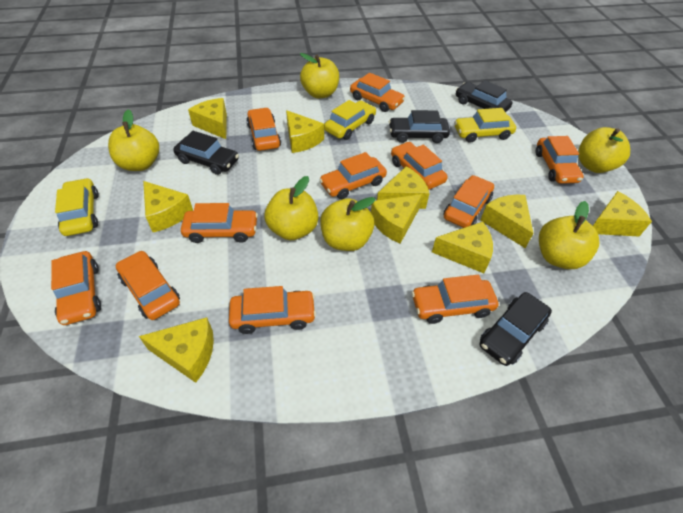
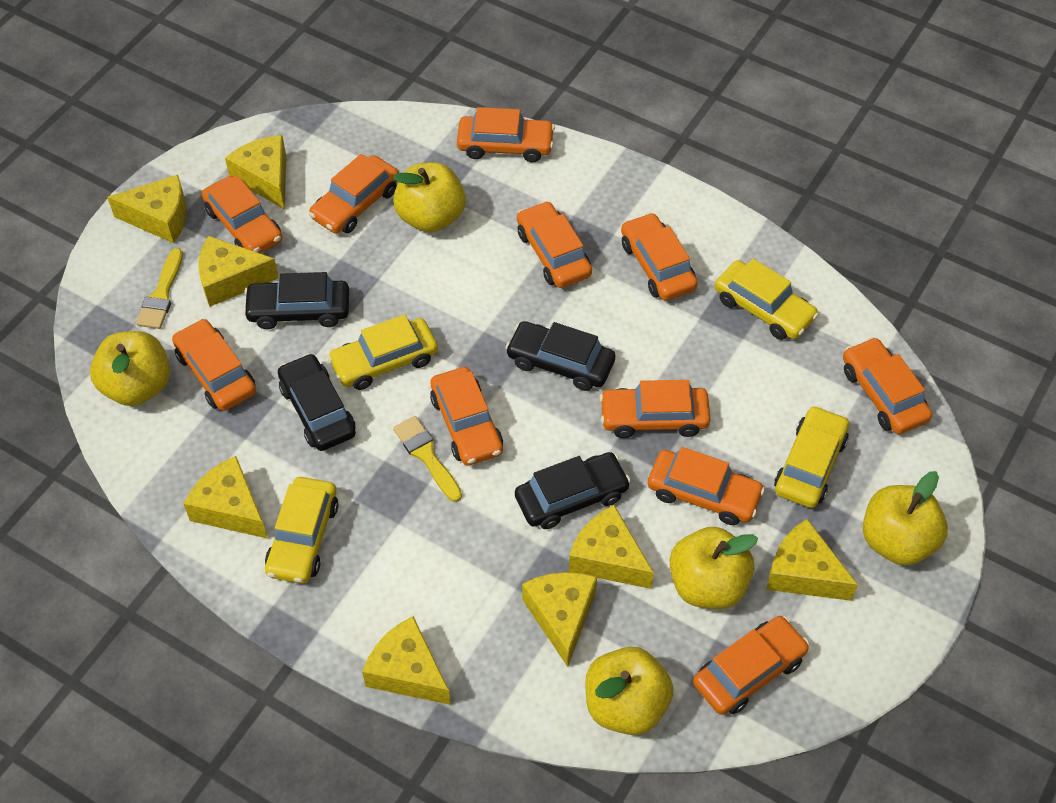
yellow apple: [108,110,159,171] [264,176,318,240] [300,53,339,98] [320,197,376,251] [539,201,599,269] [578,127,630,173] = 6 -> [90,331,170,406] [393,162,466,232] [585,647,673,735] [670,527,758,609] [863,471,948,566] = 5
yellow brush: none = 0 -> [136,248,183,329] [393,416,462,502] = 2
yellow car: [55,178,98,236] [324,100,376,140] [454,108,516,143] = 3 -> [265,477,338,584] [328,314,438,390] [715,259,819,340] [774,405,849,508] = 4
yellow cheese: [139,317,214,383] [143,181,193,232] [188,98,227,139] [286,110,324,153] [371,194,422,244] [377,166,430,209] [432,222,493,273] [480,195,533,248] [593,191,652,236] = 9 -> [107,175,187,243] [184,456,268,539] [198,236,279,307] [225,135,286,209] [362,616,451,705] [522,572,597,667] [569,505,654,589] [766,519,858,601] = 8

